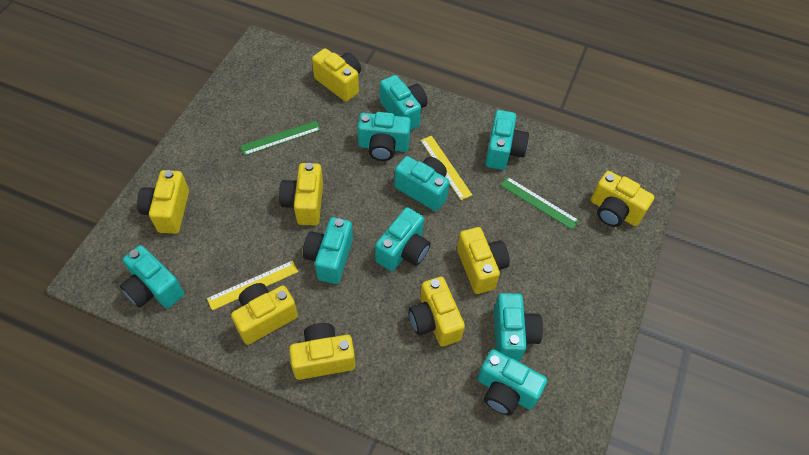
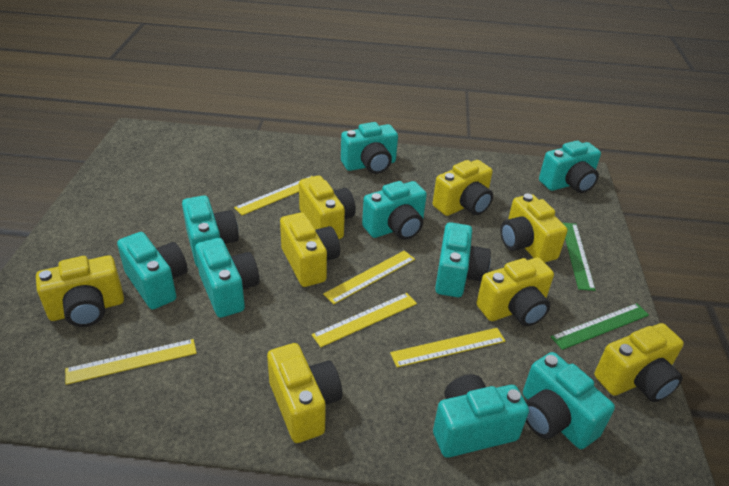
yellow ruler: [207,261,298,311] [420,136,472,200] = 2 -> [65,339,197,385] [234,176,313,215] [312,293,417,347] [323,250,415,304] [390,328,506,367] = 5

